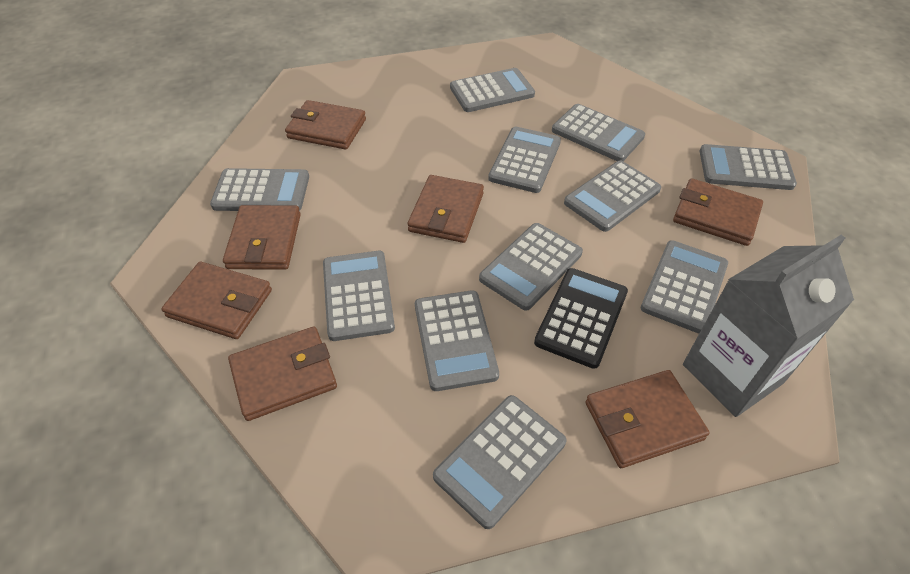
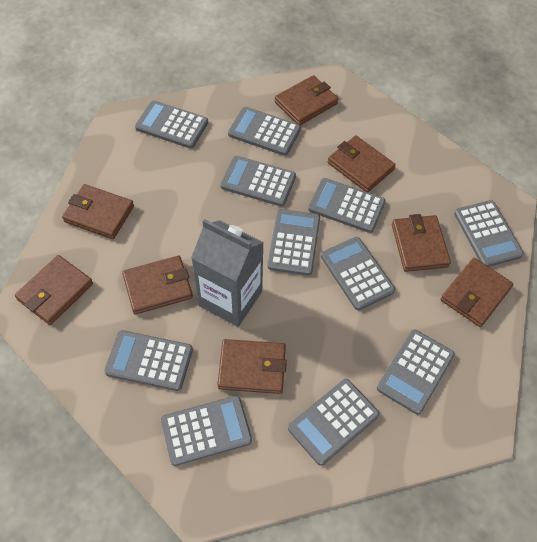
black calculator: [534,268,628,369] = 1 -> none = 0
brown wallet: [161,262,272,339] [223,205,301,270] [228,327,337,421] [285,100,366,150] [408,175,484,243] [585,370,710,468] [673,178,763,246] = 7 -> [15,255,93,325] [62,184,134,239] [122,256,193,314] [218,339,287,394] [275,75,338,125] [328,135,396,192] [392,214,451,272] [441,258,513,327] = 8

